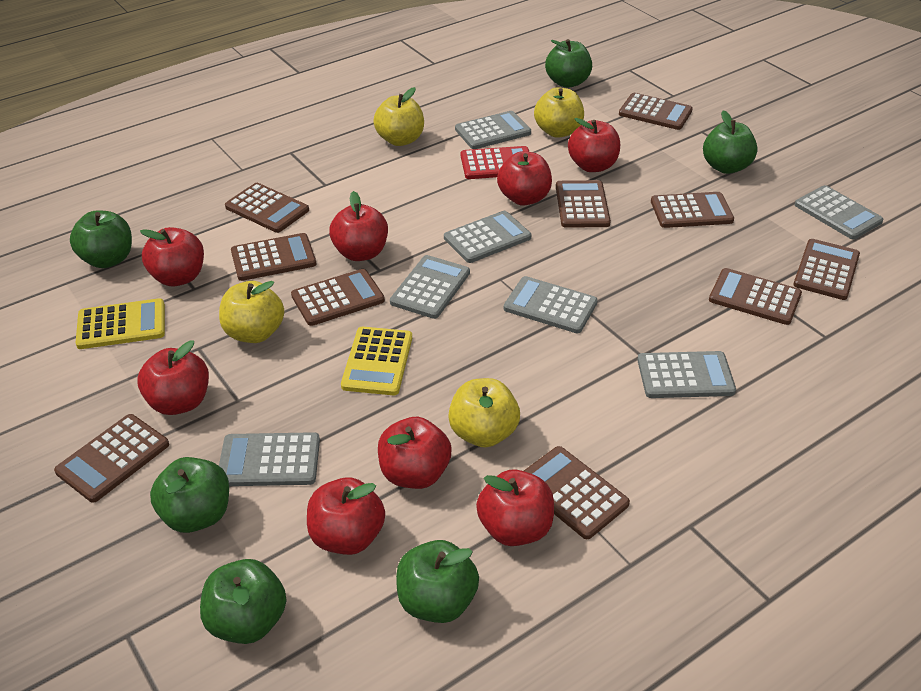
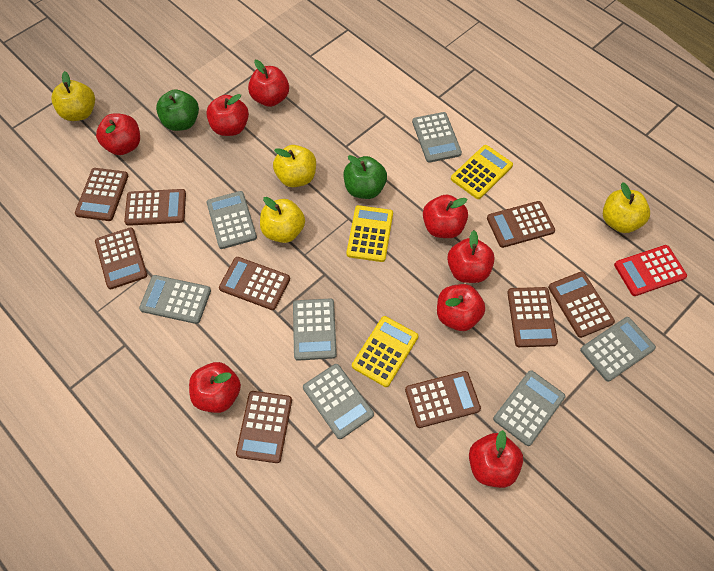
brown calculator: [54,414,169,503] [225,183,309,233] [231,233,316,281] [291,269,385,326] [524,446,630,539] [556,180,611,228] [619,93,693,130] [651,192,734,228] [709,268,802,325] [793,239,860,300] = 10 -> [75,168,129,221] [95,227,147,289] [124,189,186,226] [219,257,290,310] [236,391,292,463] [405,371,481,428] [487,201,555,248] [507,287,558,347] [548,271,615,338] = 9
green apple: [70,211,132,268] [150,457,229,533] [200,559,287,644] [396,540,479,623] [545,39,592,88] [703,110,758,174] = 6 -> [156,89,199,131] [344,155,387,199] = 2
yellow calculator: [76,298,165,349] [341,327,412,395] = 2 -> [346,205,393,262] [352,316,418,387] [451,145,513,199] = 3

